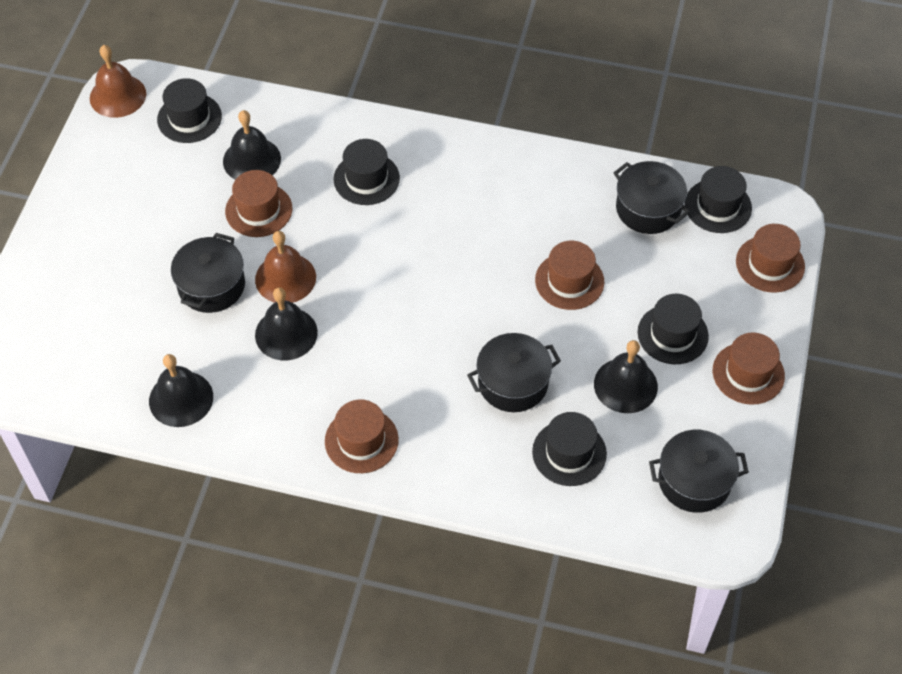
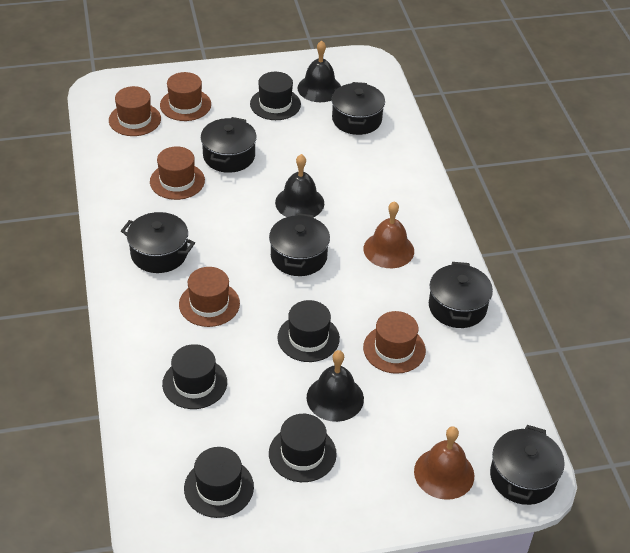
black bell: [149,354,213,427] [223,110,281,180] [255,287,318,360] [594,340,658,413] = 4 -> [275,154,324,217] [297,41,341,102] [307,350,364,422] = 3
black pot: [171,233,245,313] [467,333,561,412] [614,161,690,234] [649,430,749,513] = 4 -> [121,212,195,273] [201,117,257,173] [269,213,330,276] [332,82,385,135] [429,262,493,328] [490,425,565,505] = 6

